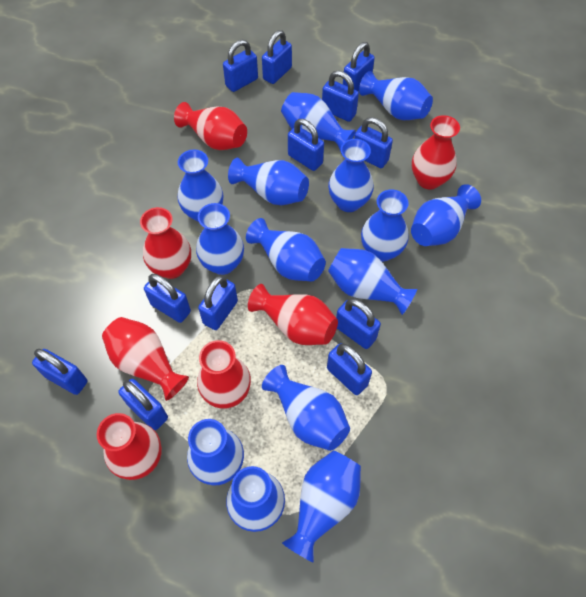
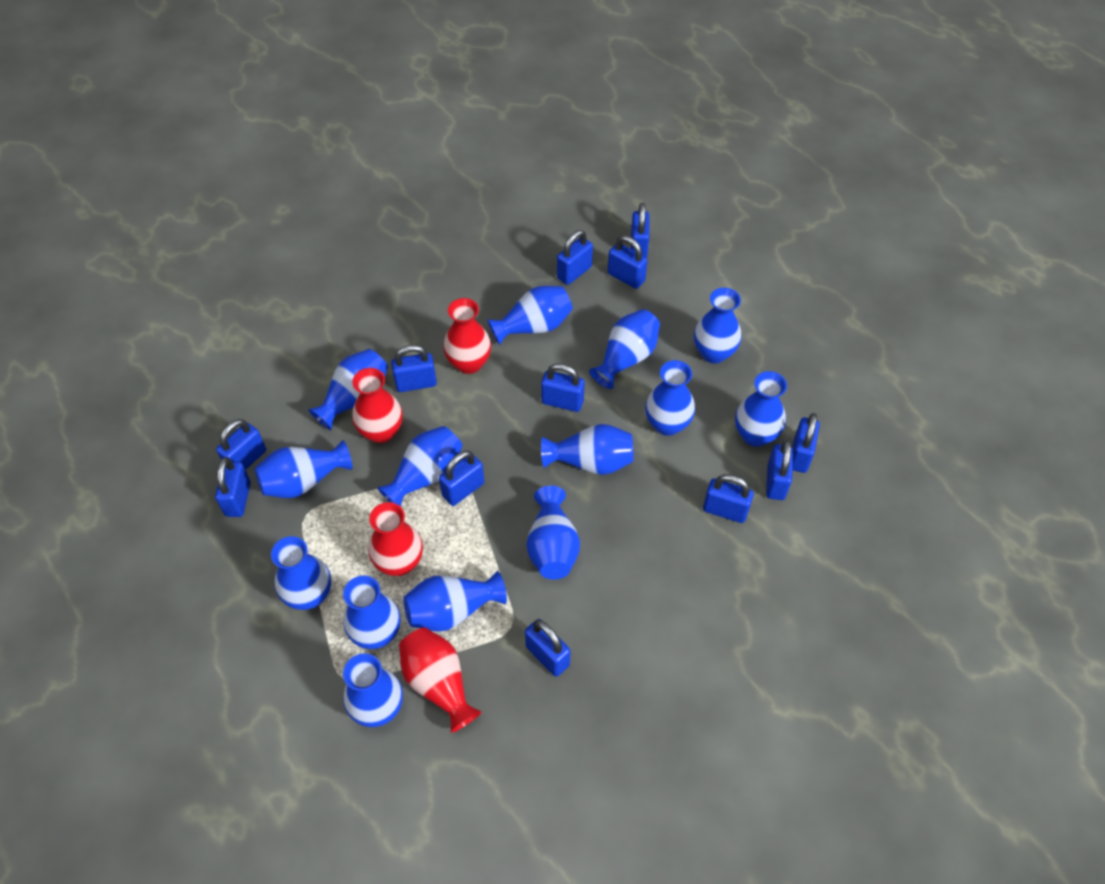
red vase: [97,413,162,480] [102,317,189,401] [140,207,191,279] [174,102,247,150] [197,340,251,409] [248,284,338,345] [412,115,460,190] = 7 -> [352,368,402,443] [368,502,423,576] [399,627,482,733] [443,298,491,374] = 4

